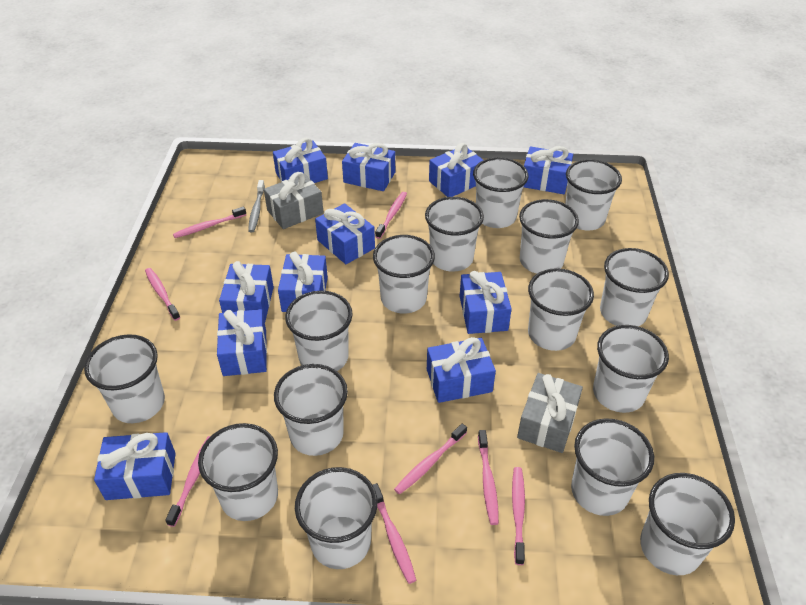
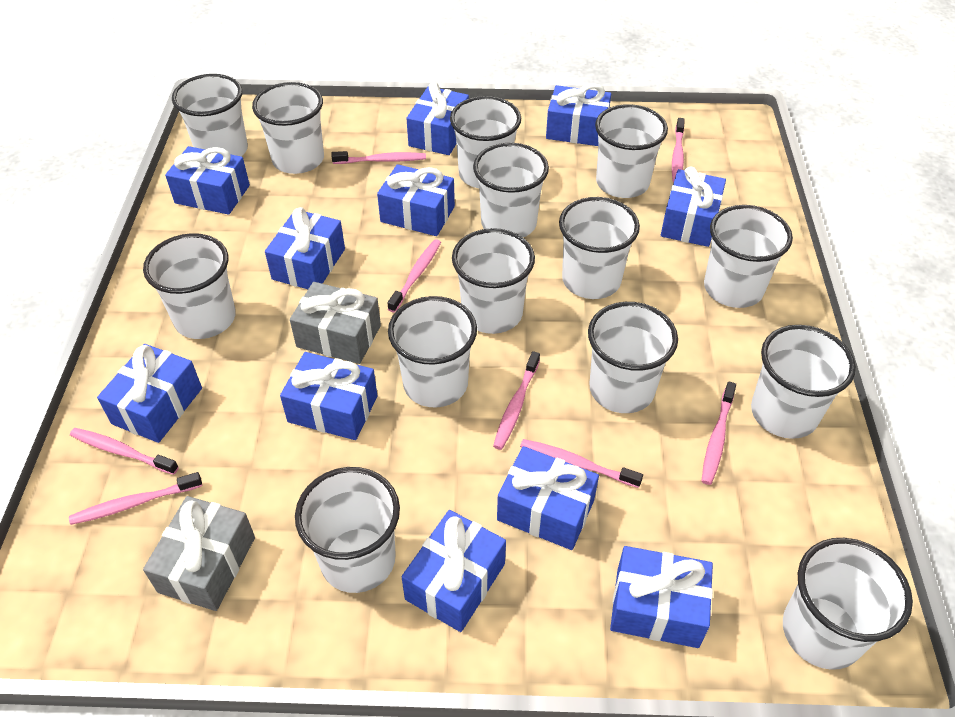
grey toothbrush: [248,180,265,232] = 1 -> none = 0
white cup: [84,334,165,423] [198,423,278,521] [274,364,348,456] [285,291,353,371] [295,467,378,569] [373,235,435,314] [425,197,484,271] [473,157,528,228] [519,199,579,274] [528,268,594,351] [565,159,622,230] [571,418,654,516] [593,325,669,413] [600,248,669,326] [640,473,735,575] = 15 -> [143,233,236,339] [172,74,248,156] [252,82,324,174] [295,467,400,593] [388,296,477,408] [450,96,521,188] [452,228,535,334] [473,143,549,237] [559,197,640,299] [588,302,678,413] [595,104,668,198] [704,205,793,308] [751,325,856,439] [783,538,913,670] = 14

